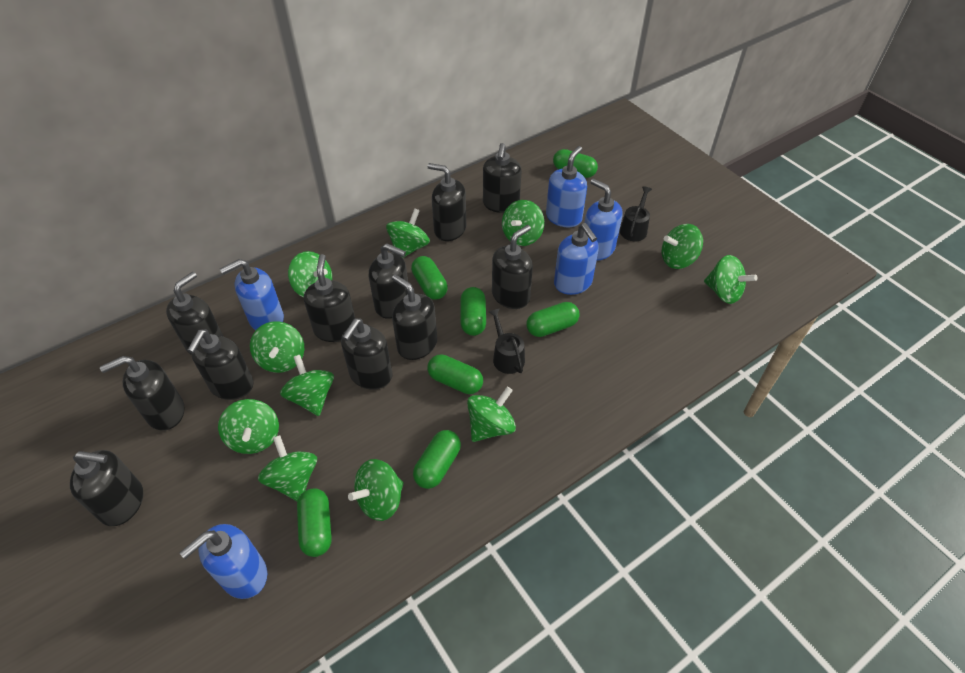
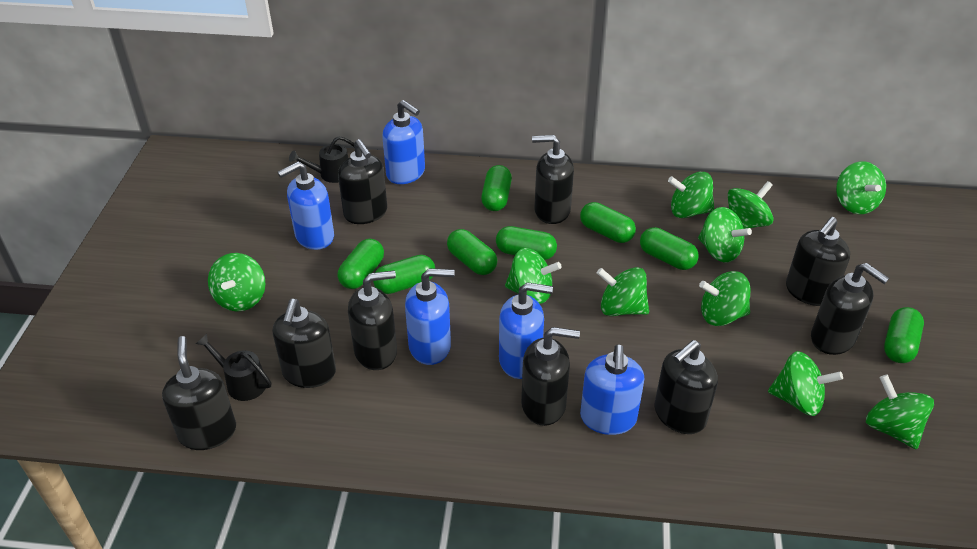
black soap dispenser: [70,450,143,526] [100,356,184,431] [166,272,224,354] [187,329,254,400] [304,254,355,342] [341,319,393,390] [369,243,408,319] [392,274,437,360] [427,163,466,241] [483,143,521,213] [492,225,533,309] = 11 -> [162,336,236,450] [273,299,336,388] [338,139,387,224] [348,270,397,370] [521,327,580,426] [532,135,574,224] [655,340,718,434] [786,217,850,306] [811,263,889,355] = 9
green capsule: [297,488,332,557] [411,256,448,300] [413,430,461,489] [427,354,483,394] [460,287,486,336] [526,302,579,337] [553,149,598,178] = 7 -> [337,239,384,289] [373,255,435,294] [447,229,497,275] [481,165,512,211] [496,226,557,260] [580,202,636,243] [640,227,699,270] [884,307,924,363] = 8
green spinning top: [218,399,279,454] [250,321,304,373] [258,435,317,501] [280,355,334,416] [288,251,332,298] [348,459,404,521] [386,208,430,258] [467,386,516,442] [502,200,544,246] [662,224,703,269] [704,255,757,304] = 11 -> [208,253,265,311] [505,248,562,304] [597,267,649,316] [668,172,715,218] [698,207,752,263] [699,271,750,326] [728,181,774,229] [768,351,843,416] [836,161,886,214] [866,374,934,449] = 10

